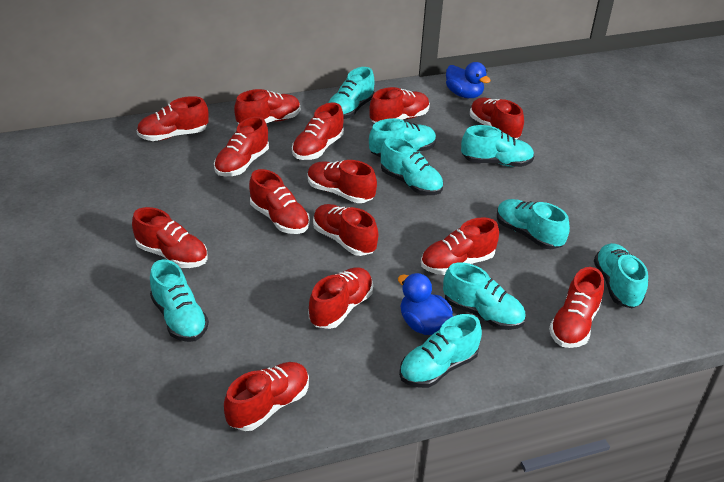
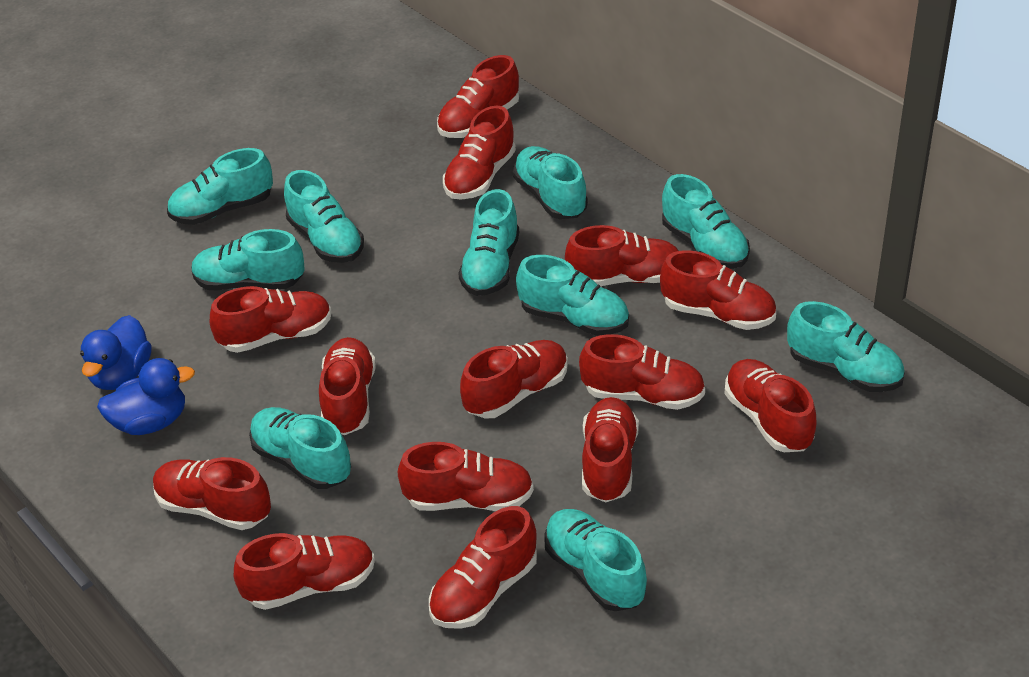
turquoise shoe: [150,259,209,342] [328,67,374,119] [369,118,436,157] [381,137,443,195] [399,314,482,388] [443,262,526,330] [461,125,534,167] [497,199,570,249] [594,243,648,309] = 9 -> [167,148,273,225] [191,229,305,291] [249,407,351,489] [284,170,364,263] [458,189,519,296] [513,146,588,219] [516,255,629,336] [544,509,647,611] [662,174,750,269] [787,301,905,392] = 10

